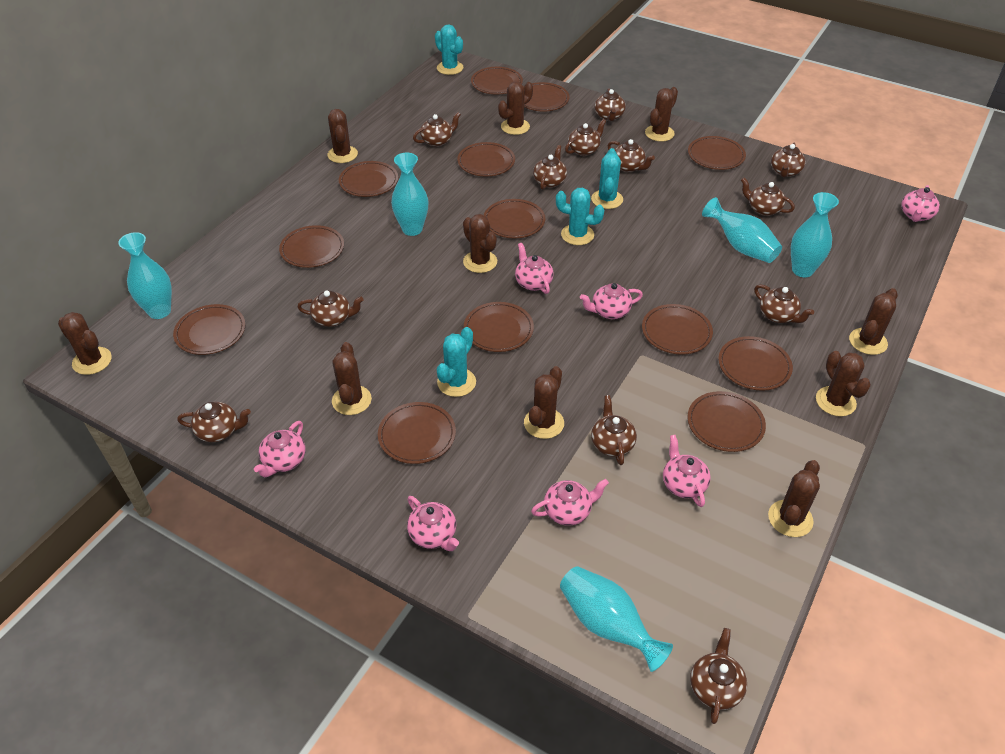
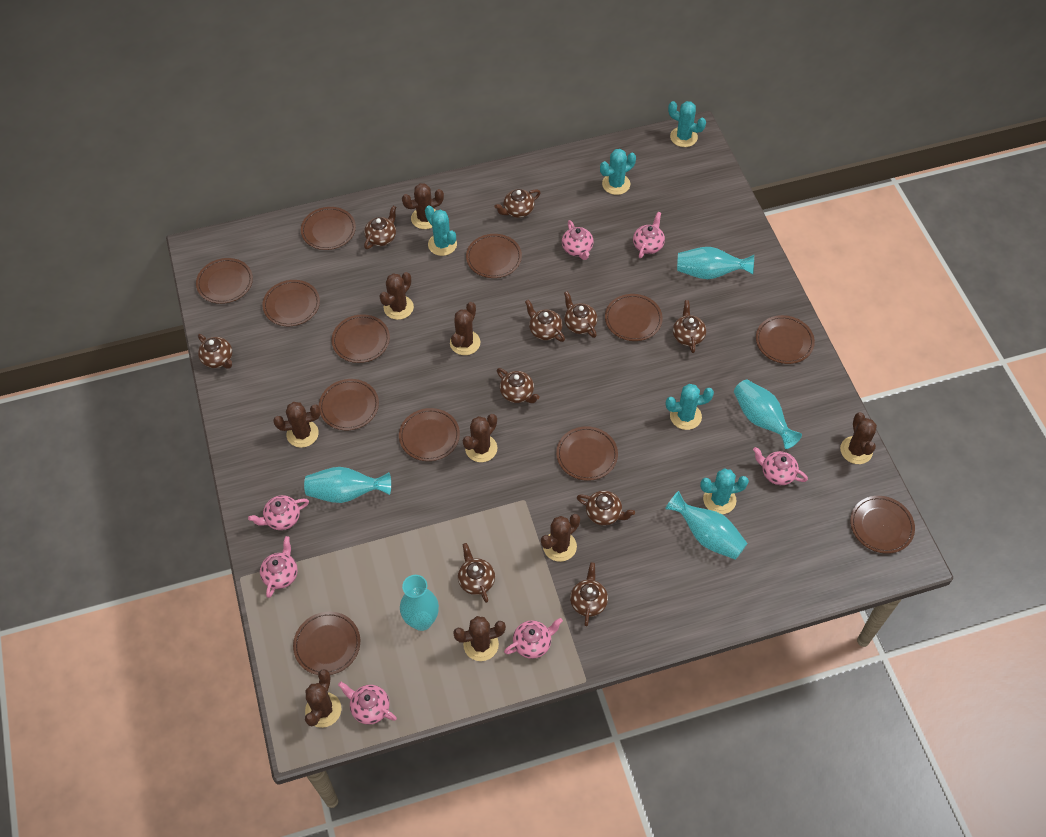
brown cactus: [58,312,112,375] [328,109,358,163] [332,342,372,415] [463,214,497,273] [498,82,533,135] [524,366,564,439] [645,87,678,142] [768,460,820,537] [816,351,871,416] [849,288,898,355] = 10 -> [273,402,321,448] [305,669,342,728] [379,272,414,320] [402,183,444,229] [450,302,480,355] [453,616,506,661] [463,414,497,462] [541,514,580,562] [840,412,877,464] = 9
brown plate: [173,304,245,355] [279,225,344,268] [339,161,398,197] [378,402,456,464] [457,142,515,176] [464,302,534,352] [471,67,523,94] [484,199,545,238] [524,82,570,111] [642,304,713,355] [687,391,766,452] [688,136,746,170] [718,336,793,391] = 13 -> [196,258,253,304] [262,280,320,326] [293,611,360,675] [301,207,356,250] [319,379,379,430] [332,314,390,363] [399,408,460,461] [466,234,522,278] [556,426,618,481] [605,294,663,341] [756,315,815,364] [850,496,915,554] = 12
brown teapot: [177,402,251,442] [297,290,364,327] [413,112,461,147] [533,145,567,190] [565,119,606,156] [591,395,637,465] [594,88,626,121] [608,139,655,172] [690,628,747,724] [741,178,795,216] [754,284,814,323] [771,143,806,177] = 12 -> [198,334,232,369] [364,206,396,249] [458,543,495,603] [494,189,541,218] [497,368,540,403] [525,300,565,342] [564,291,597,338] [570,562,608,626] [577,491,635,526] [673,300,706,353] = 10
turquoise cactus: [435,24,463,75] [437,327,476,397] [556,188,604,245] [591,148,623,209] = 4 -> [425,205,457,256] [600,149,636,195] [666,384,714,430] [668,101,706,147] [700,468,749,514] = 5

